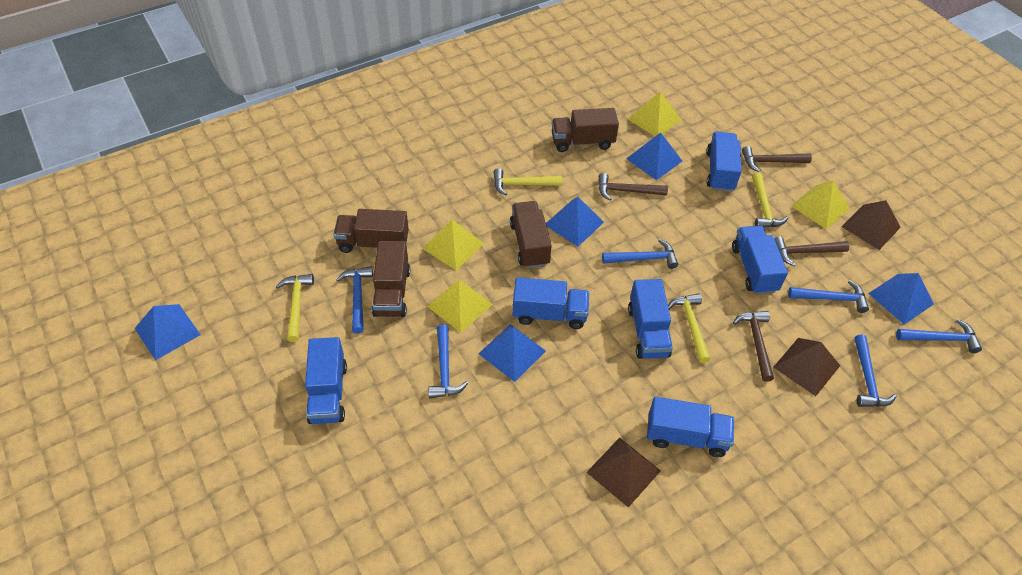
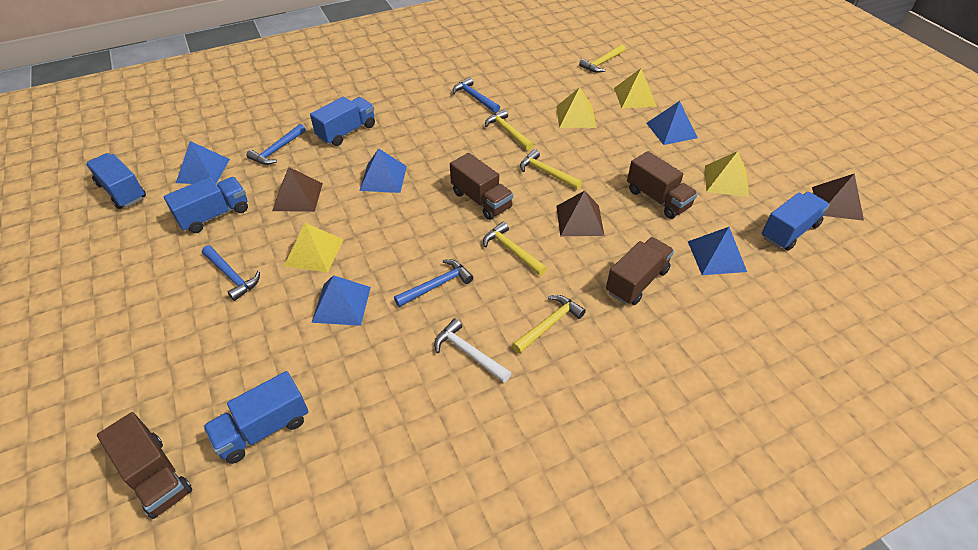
blue hammer: [336,266,373,334] [428,324,468,398] [602,239,678,269] [788,280,869,313] [854,334,897,407] [896,319,982,353] = 6 -> [202,245,260,301] [246,124,306,165] [394,259,473,307] [452,77,500,113] = 4
blue truck: [305,337,347,424] [513,277,589,329] [628,279,673,359] [647,397,734,457] [706,132,742,192] [732,226,788,294] = 6 -> [86,153,146,209] [163,177,248,233] [203,371,309,464] [310,97,375,146] [762,192,830,251] = 5
brown hammer: [599,173,668,201] [733,311,774,382] [742,146,812,172] [774,236,849,266] = 4 -> none = 0
white hammer: none = 0 -> [434,318,511,383] = 1
yellow hammer: [276,274,314,342] [493,168,563,195] [668,293,711,363] [752,173,788,228] = 4 -> [483,222,547,276] [485,109,533,151] [512,295,586,354] [520,149,582,190] [579,44,625,73] = 5

